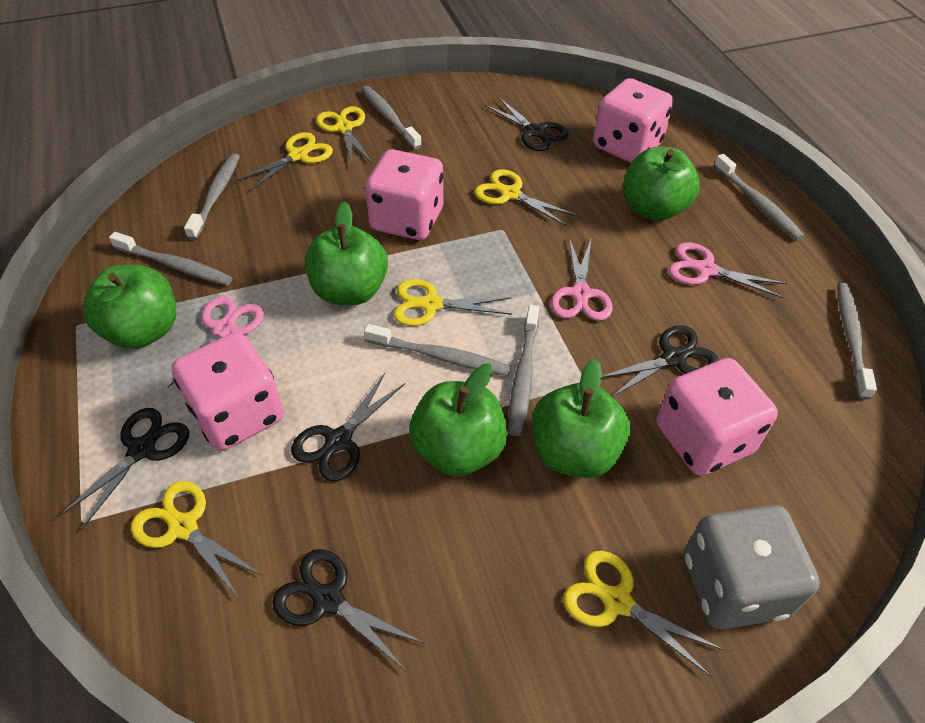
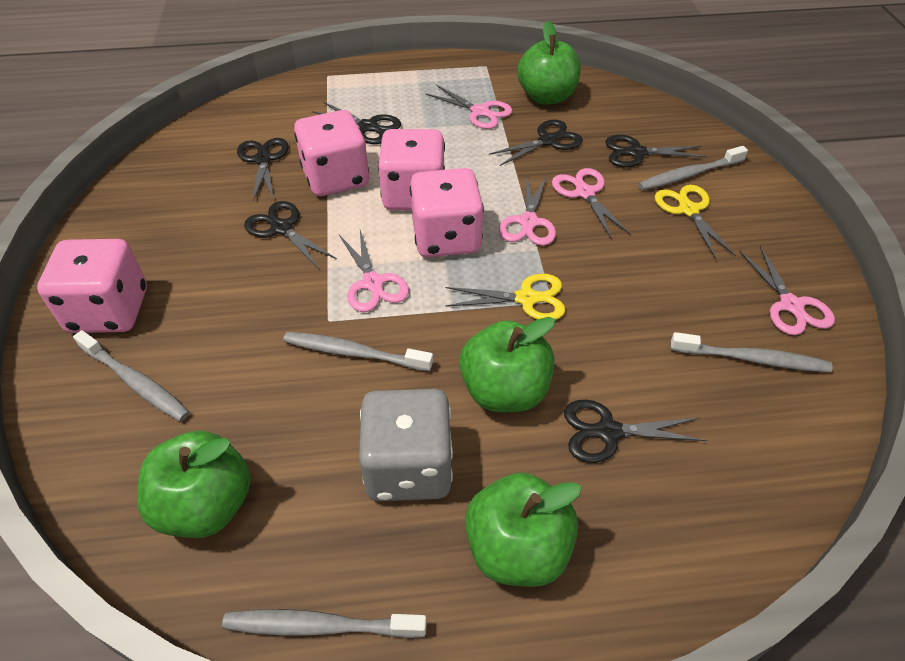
black scissors: [58,408,189,531] [272,549,425,671] [291,373,405,481] [485,97,568,151] [602,325,719,397] = 5 -> [237,138,289,201] [244,201,337,269] [312,102,401,144] [489,120,583,166] [564,400,707,463] [605,135,707,167] = 6
green apple: [83,265,176,349] [305,201,388,305] [409,364,508,477] [532,359,630,478] [623,147,700,221] = 5 -> [137,431,251,538] [459,317,555,412] [465,472,582,587] [518,21,581,104] = 4
grey toothbrush: [109,232,233,286] [184,153,240,240] [362,86,422,149] [364,324,511,376] [508,305,539,436] [714,154,805,240] [837,283,877,400] = 7 -> [73,330,190,421] [222,609,427,638] [283,332,433,371] [638,146,748,190] [670,332,833,372] = 5
pink scissors: [168,296,264,388] [551,237,613,321] [668,242,787,299] = 3 -> [339,230,409,312] [425,85,513,129] [499,174,556,246] [552,168,630,238] [739,246,835,335] = 5
yellow scissors: [131,481,263,598] [237,132,333,191] [316,106,372,166] [393,279,512,326] [475,169,577,226] [563,551,724,677] = 6 -> [445,274,565,320] [655,185,736,259] = 2

